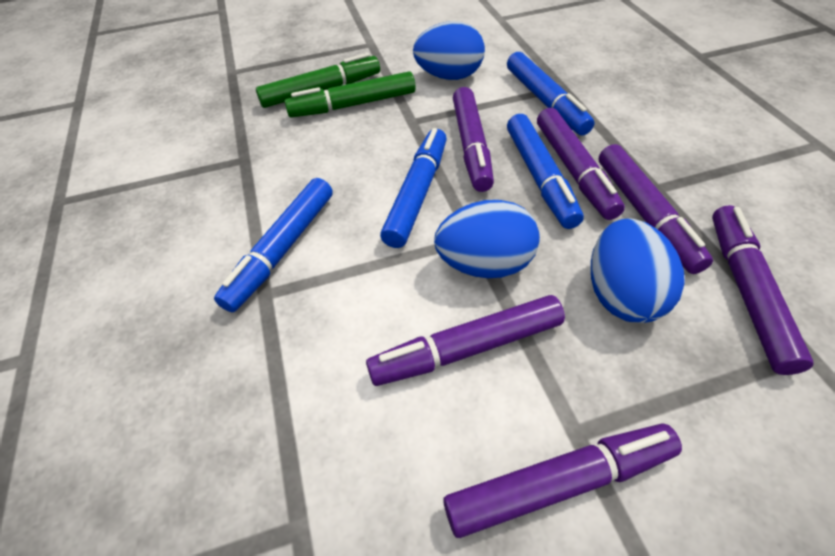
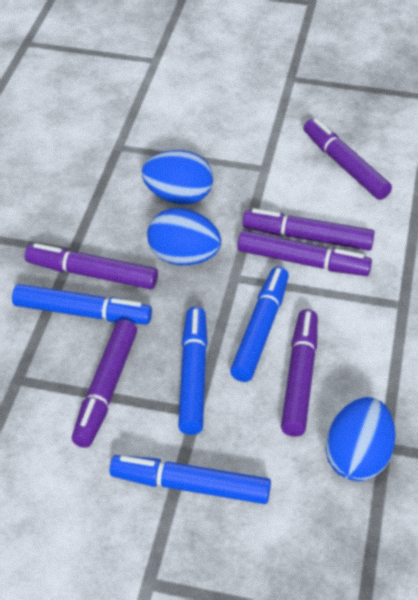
green marker: [256,53,380,108] [285,71,416,118] = 2 -> none = 0

